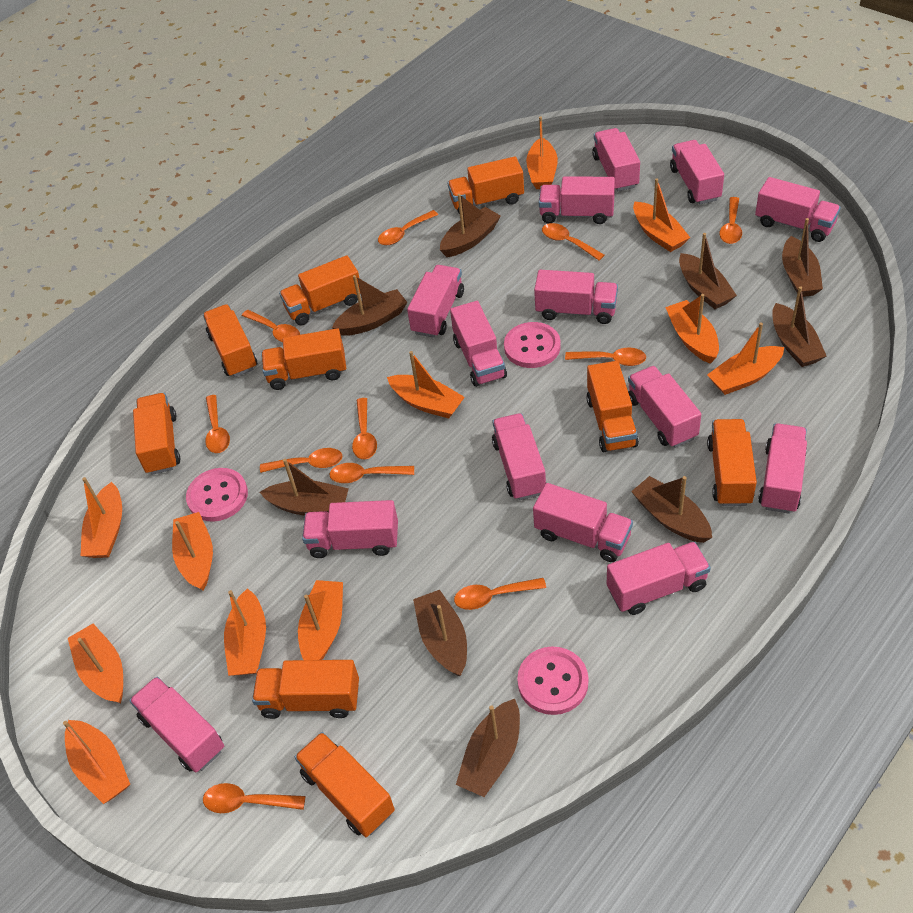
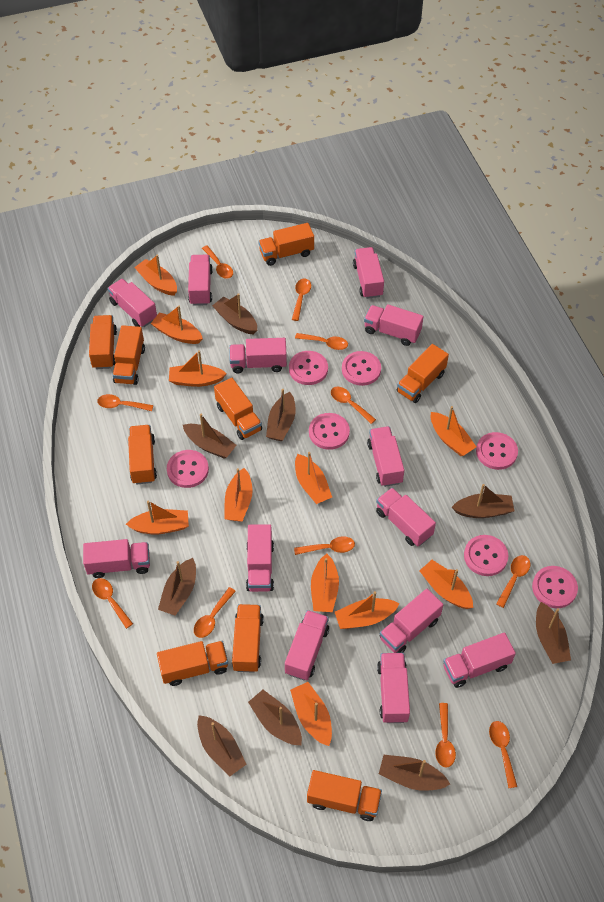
pink button: [186,468,248,522] [504,322,561,368] [517,647,588,715] = 3 -> [167,450,209,488] [289,351,328,385] [309,413,350,450] [342,351,381,386] [464,535,508,576] [476,432,518,470] [532,566,578,608] = 7
pink truck: [129,676,224,772] [302,500,398,558] [407,265,464,338] [450,301,507,387] [492,413,546,500] [533,483,633,562] [534,270,618,324] [539,176,615,224] [592,128,640,191] [607,542,711,615] [628,366,701,448] [670,140,724,204] [755,177,841,242] [758,424,807,514] = 14 -> [83,539,150,578] [107,279,157,327] [188,255,213,306] [229,338,287,373] [246,524,274,592] [285,610,329,680] [353,247,384,299] [364,304,424,346] [367,426,404,487] [376,488,436,547] [377,653,410,723] [380,589,443,653] [443,632,516,688] = 13

